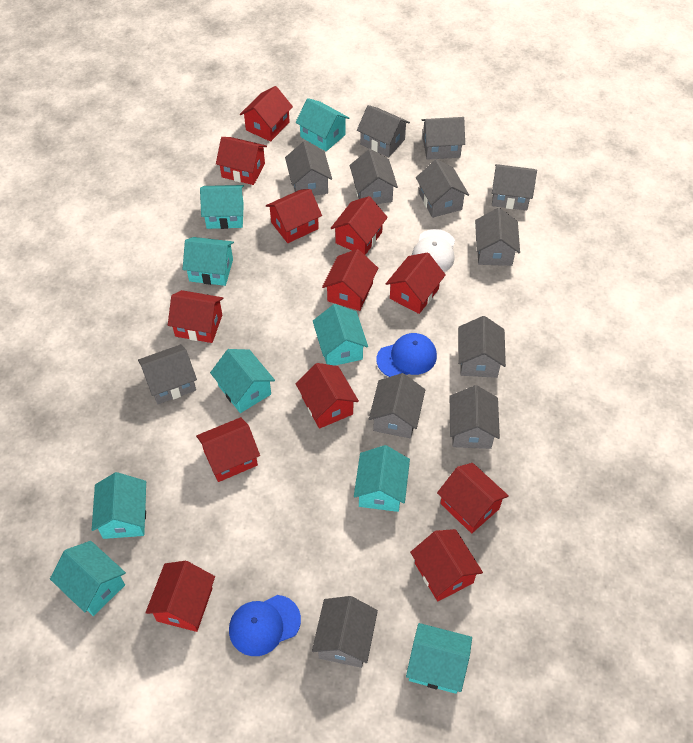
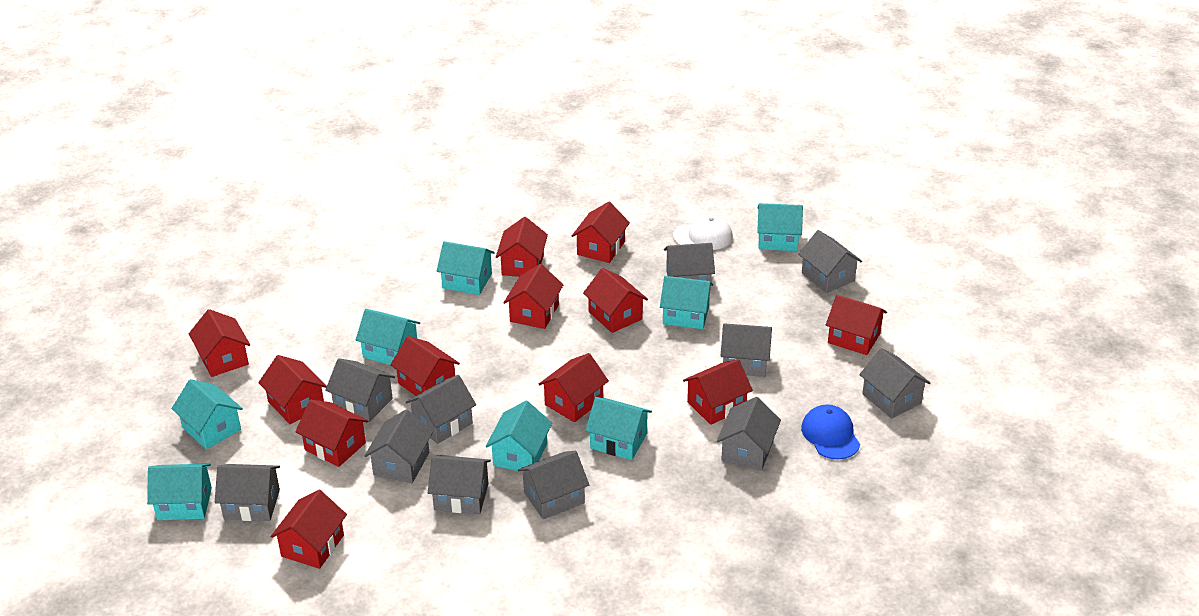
blue cap: [229,595,301,656] [377,333,437,377] = 2 -> [801,404,860,459] = 1
grey house: [138,344,197,404] [285,141,332,196] [312,596,378,668] [350,149,398,204] [357,105,410,157] [369,373,425,438] [416,159,469,218] [421,117,465,160] [450,385,500,449] [458,316,506,378] [475,208,520,266] [492,164,537,211] = 12 -> [215,464,280,521] [325,358,395,422] [364,410,433,483] [405,375,476,444] [428,455,491,514] [518,451,589,519] [664,243,715,290] [717,397,781,470] [721,323,772,377] [798,230,862,293] [859,348,930,418] = 11
turquoise house: [50,541,126,616] [92,472,146,539] [183,237,234,286] [200,185,244,229] [210,349,275,413] [295,98,349,151] [313,304,368,366] [354,445,410,512] [406,623,472,694] = 9 -> [147,463,212,520] [171,379,243,449] [356,309,420,365] [437,241,495,295] [486,401,552,472] [585,397,652,460] [660,276,713,329] [757,203,803,251] = 8

